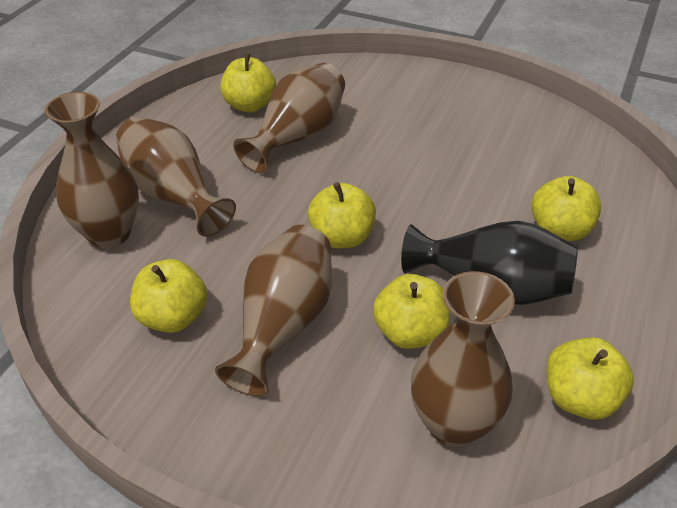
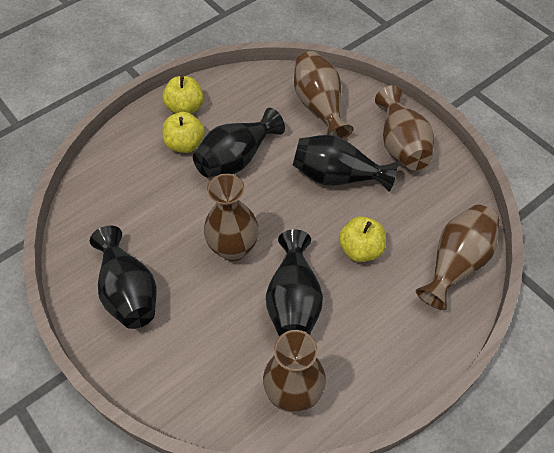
black vase: [401,221,578,305] = 1 -> [90,225,156,329] [193,108,285,177] [266,229,323,336] [293,135,398,192] = 4
yellow apple: [130,259,207,333] [220,53,276,112] [308,182,376,248] [373,274,450,349] [531,176,601,241] [547,337,634,420] = 6 -> [162,76,204,114] [163,112,205,153] [339,216,386,262] = 3

